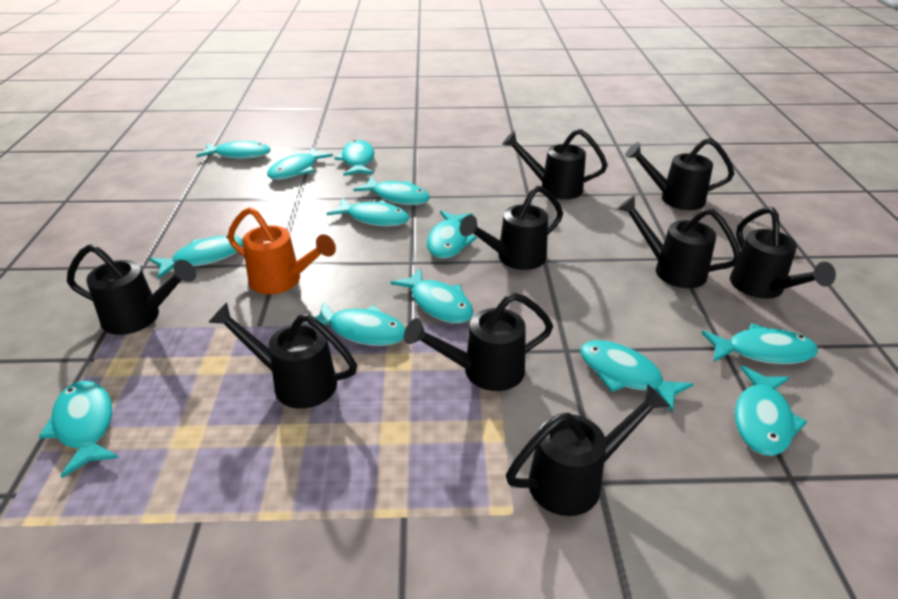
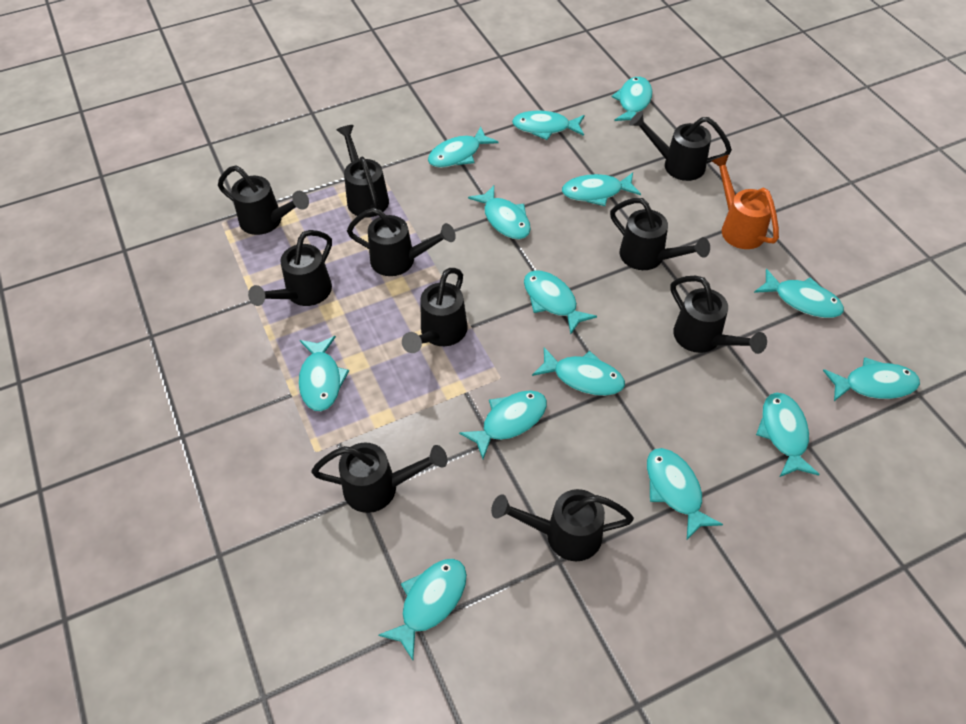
black watering can: [67,244,196,335] [208,303,357,409] [404,292,553,391] [459,185,563,270] [502,129,608,199] [506,383,670,516] [617,195,741,288] [625,138,734,210] [730,207,836,299] = 9 -> [218,165,309,235] [248,230,332,306] [311,443,448,513] [337,125,389,218] [347,208,456,276] [402,268,468,353] [491,489,634,561] [610,198,710,270] [629,111,732,181] [671,275,767,354] = 10
turquoise fish: [39,381,119,478] [149,235,243,279] [196,140,271,159] [267,147,333,180] [306,301,405,346] [326,198,409,227] [334,140,374,176] [353,177,430,205] [390,268,473,323] [427,211,477,259] [580,340,694,412] [701,323,818,364] [735,365,807,456] = 13 -> [298,336,349,411] [378,559,467,660] [428,126,499,168] [459,390,547,459] [468,185,531,239] [512,111,585,140] [524,270,597,335] [532,347,625,396] [562,173,641,206] [611,77,653,121] [647,448,723,540] [754,269,844,318] [756,392,820,477] [823,357,920,401] = 14

